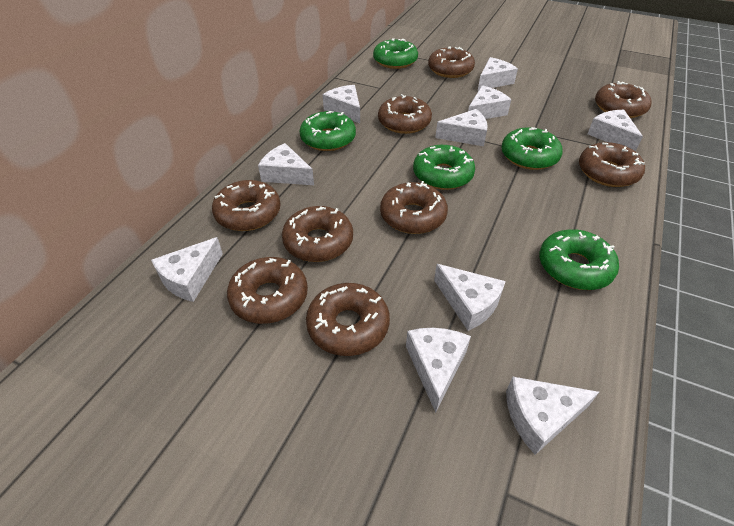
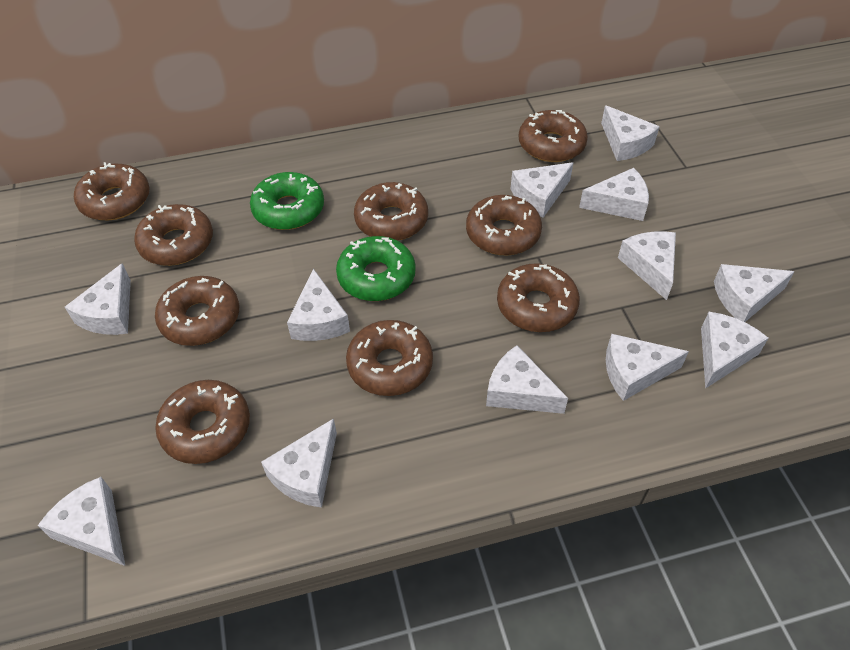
green donut: [299,111,356,151] [373,38,418,69] [413,145,475,190] [501,127,563,170] [539,229,619,290] = 5 -> [250,172,324,230] [336,236,416,301] = 2
white cheese: [151,237,223,302] [258,143,314,185] [323,85,360,123] [406,328,471,413] [434,264,506,331] [435,109,488,146] [468,85,511,119] [478,57,518,91] [506,377,599,455] [588,110,643,151] = 10 -> [37,477,125,566] [65,263,131,335] [261,418,337,508] [287,269,350,341] [486,345,568,414] [510,162,573,218] [579,168,649,221] [601,105,660,161] [606,334,689,401] [618,231,676,300] [701,312,768,389] [714,264,795,322] = 12

